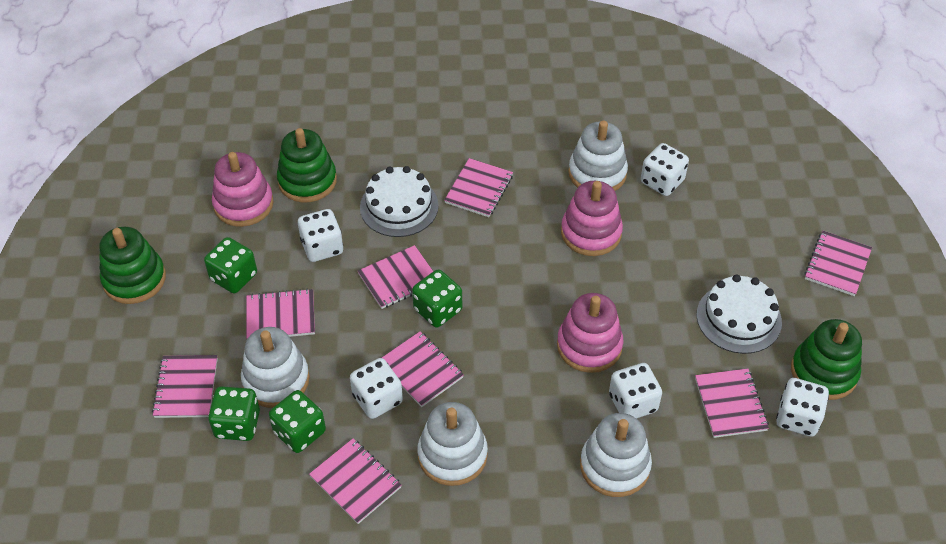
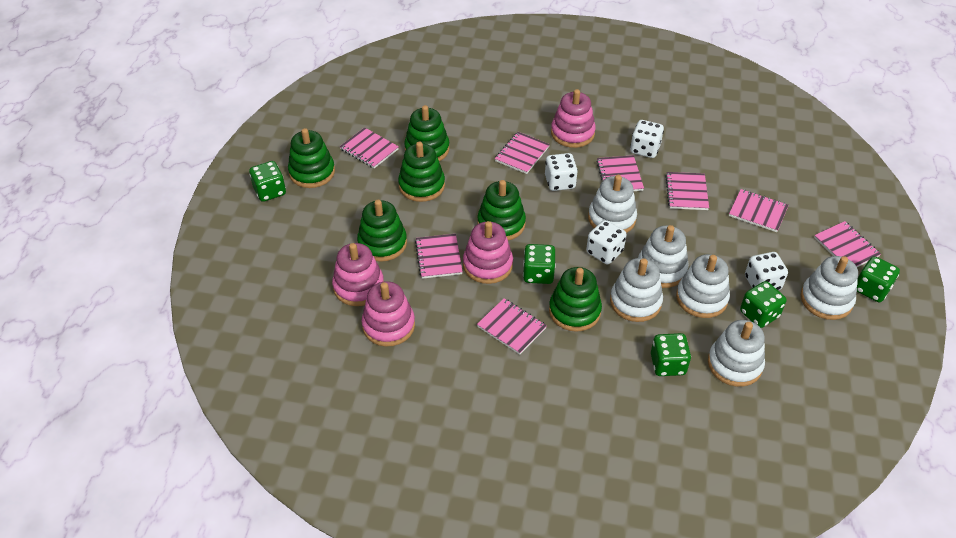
green dice: [204,237,257,293] [208,386,260,441] [269,390,326,453] [412,269,462,328] = 4 -> [249,161,286,202] [523,244,556,284] [651,333,691,376] [740,281,786,328] [857,256,900,302] = 5
green stacking toy: [99,227,166,304] [277,128,337,202] [791,319,862,400] = 3 -> [288,128,335,188] [357,200,407,262] [398,142,445,202] [404,105,449,161] [477,180,526,241] [549,267,602,332] = 6
pink stacking toy: [212,152,274,227] [557,293,623,373] [561,181,623,256] = 3 -> [332,243,384,306] [362,281,415,347] [463,221,513,284] [551,89,596,148] = 4
white cake: [360,166,439,237] [697,274,782,354] = 2 -> none = 0
white dice: [298,209,343,262] [350,358,403,419] [609,363,662,419] [641,143,689,196] [776,378,829,436] = 5 -> [545,153,578,191] [586,220,627,264] [630,120,664,158] [745,252,788,290] = 4
white stacking toy: [241,327,310,408] [417,402,488,486] [568,121,628,191] [580,413,652,497] = 4 -> [588,175,637,233] [610,258,663,322] [638,225,689,288] [676,254,730,318] [708,320,765,387] [801,256,858,320] = 6

